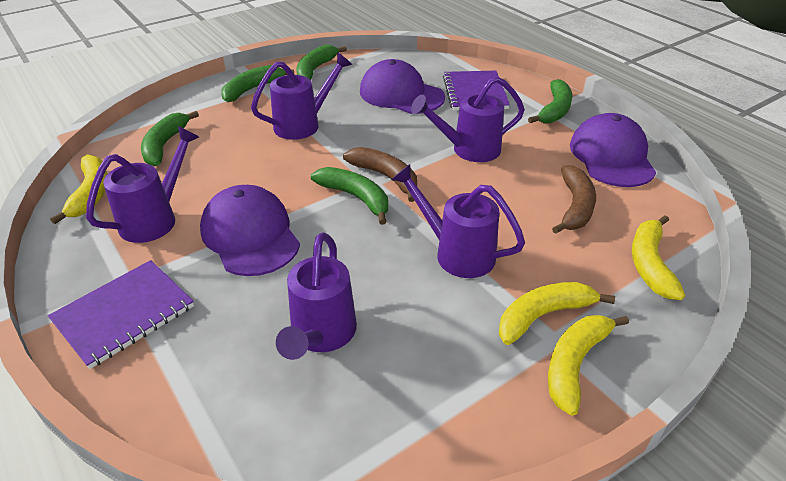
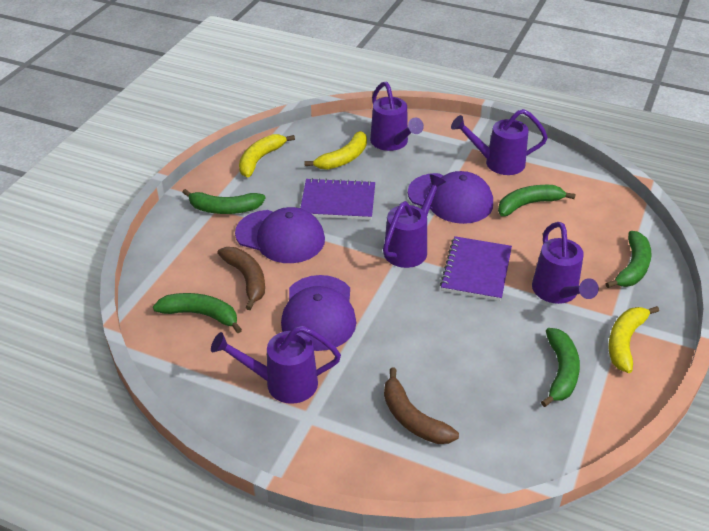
yellow banana: [50,154,108,224] [499,282,615,345] [548,315,629,416] [632,215,685,300] = 4 -> [239,134,295,177] [304,131,367,170] [608,306,659,373] = 3

